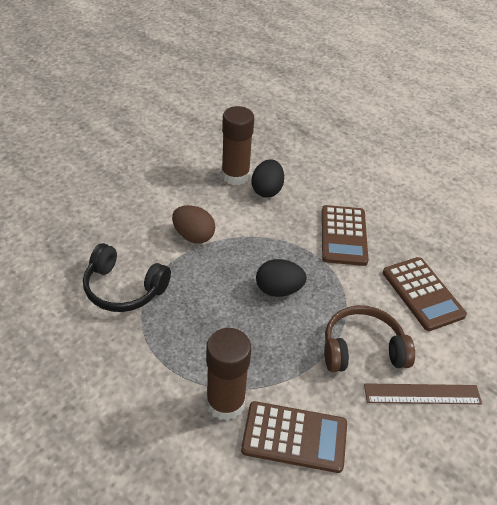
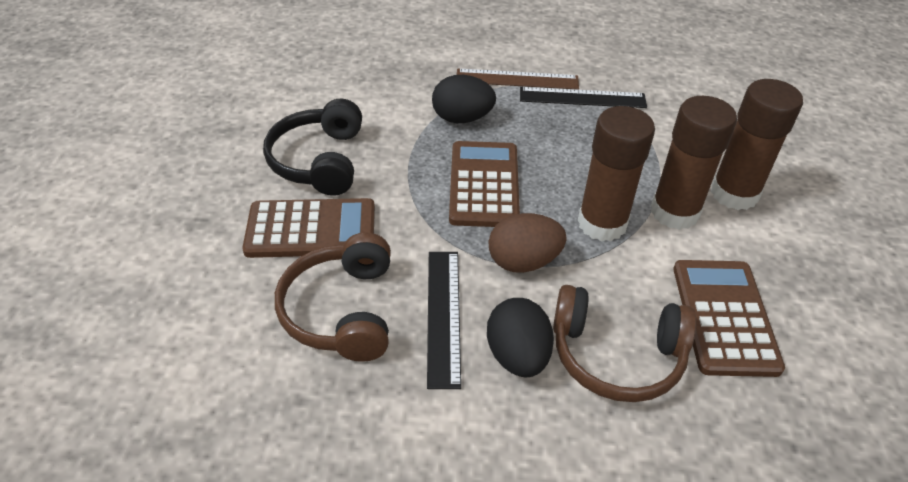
black ruler: none = 0 -> [427,252,461,389] [520,87,647,108] = 2
brown glue stick: [206,328,251,421] [221,106,254,185] = 2 -> [578,106,655,242] [651,96,737,230] [711,79,803,210] = 3
brown headphones: [324,305,415,372] = 1 -> [275,233,391,362] [553,285,696,402] = 2

